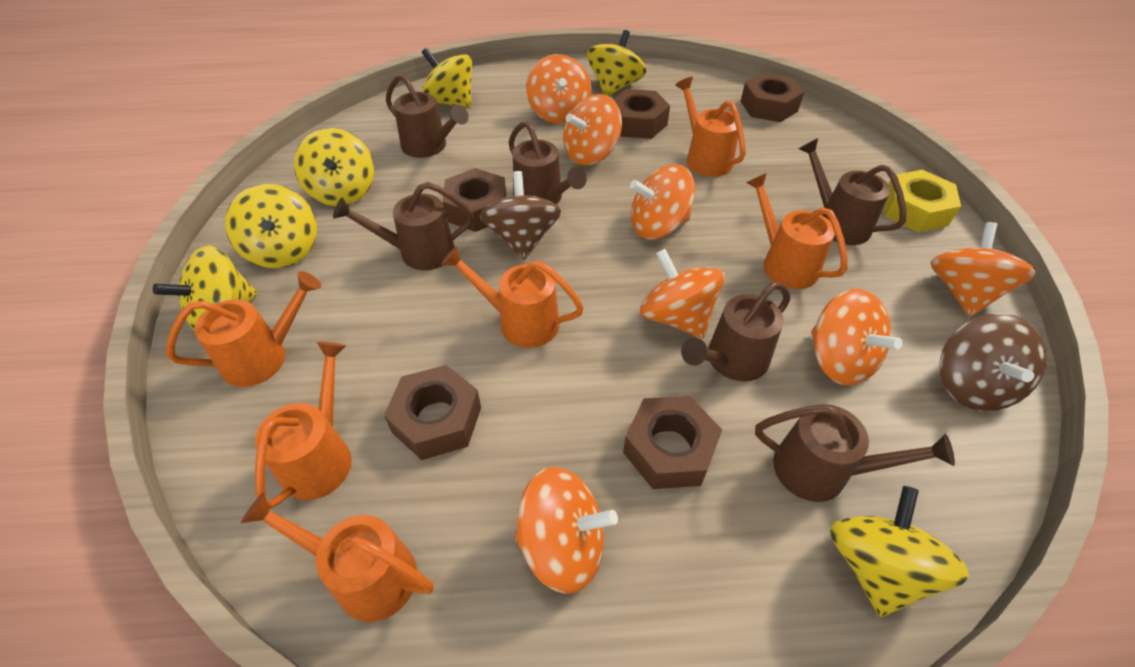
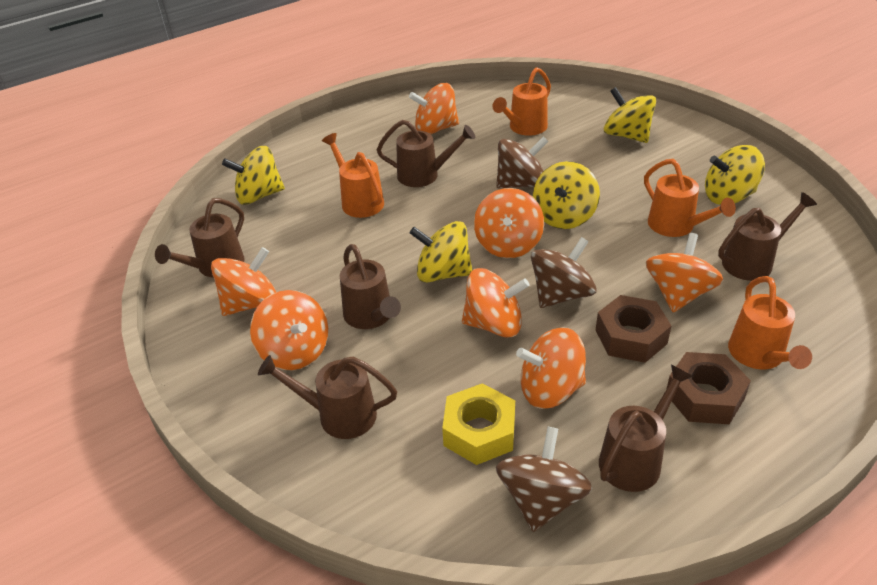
brown nut: [384,365,481,460] [442,168,507,232] [613,89,670,139] [623,396,722,489] [740,73,804,122] = 5 -> [595,295,671,363] [667,352,751,424] = 2
brown spinning top: [480,171,561,260] [939,313,1047,411] = 2 -> [496,136,548,188] [496,427,592,532] [531,237,597,308] = 3
orange watering can: [166,271,321,387] [241,492,434,622] [255,342,352,510] [441,246,584,348] [675,77,746,177] [746,173,847,289] = 6 -> [322,133,384,218] [492,67,551,136] [644,159,736,237] [728,276,812,369] = 4
yellow spinning top: [153,245,258,330] [225,184,317,268] [294,128,374,206] [422,48,473,109] [587,30,646,96] [830,486,969,617] = 6 -> [222,146,285,205] [410,221,472,283] [533,161,600,229] [604,87,656,143] [705,145,765,205] = 5

